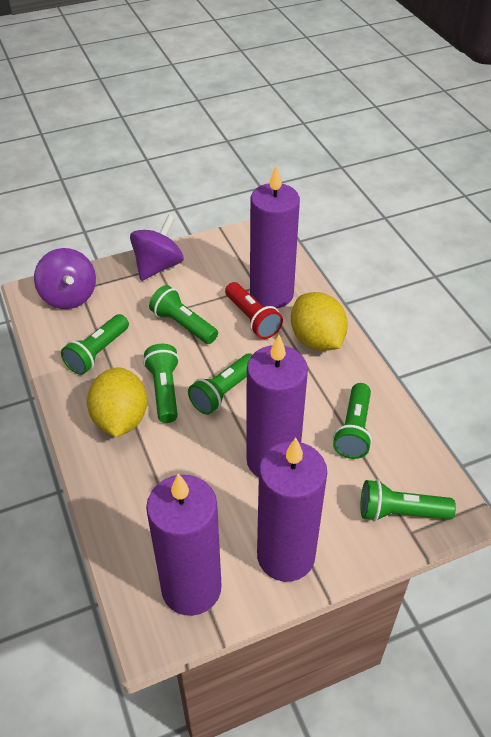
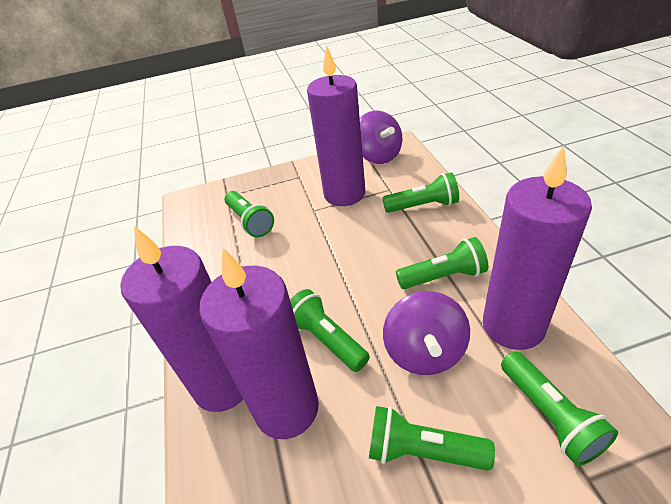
red flashlight: [225,282,283,339] = 1 -> none = 0
yellow lemon: [87,367,147,437] [291,292,348,351] = 2 -> none = 0

